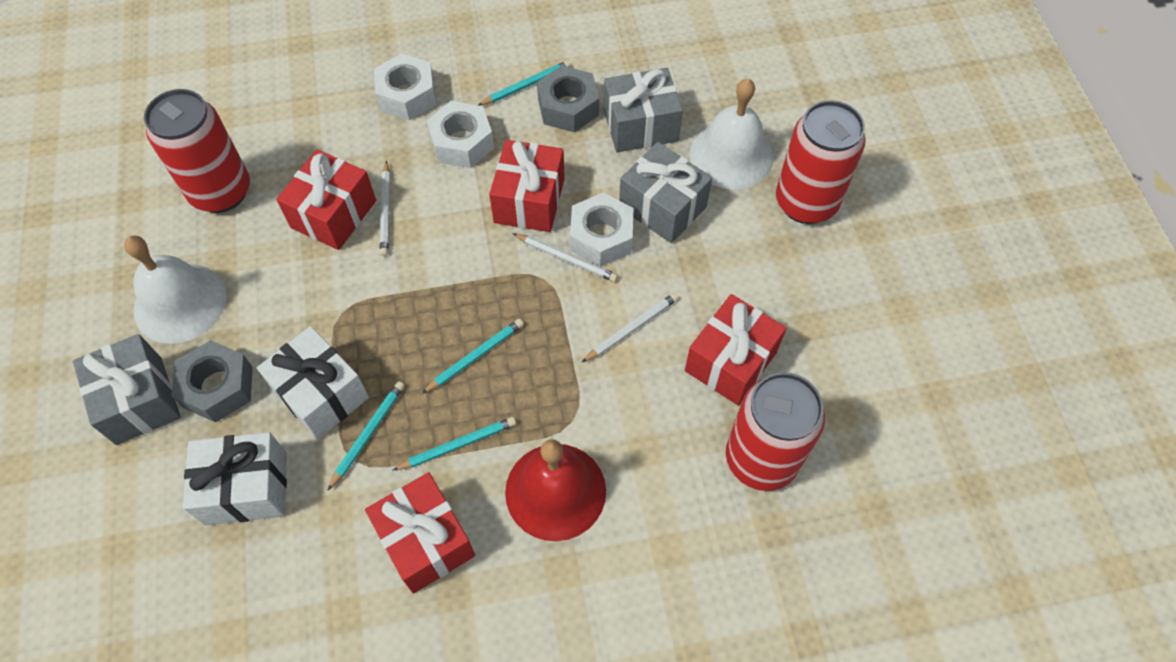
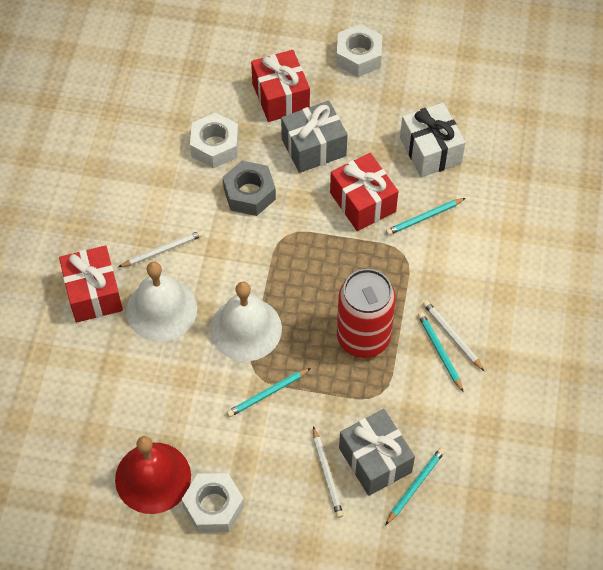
grey gift: [73,334,181,445] [604,68,683,152] [619,142,712,243] = 3 -> [281,101,348,173] [339,409,415,496] = 2
grey nut: [171,340,253,423] [537,66,599,132] = 2 -> [223,161,276,216] = 1
red can: [144,89,250,213] [726,372,825,491] [776,100,866,224] = 3 -> [337,269,396,358] = 1
red gift: [276,149,376,250] [365,472,475,594] [489,140,565,232] [685,294,787,405] = 4 -> [59,245,123,323] [251,50,310,122] [330,153,398,231] = 3
white gift: [183,432,287,526] [257,326,369,439] = 2 -> [400,103,466,177] = 1

